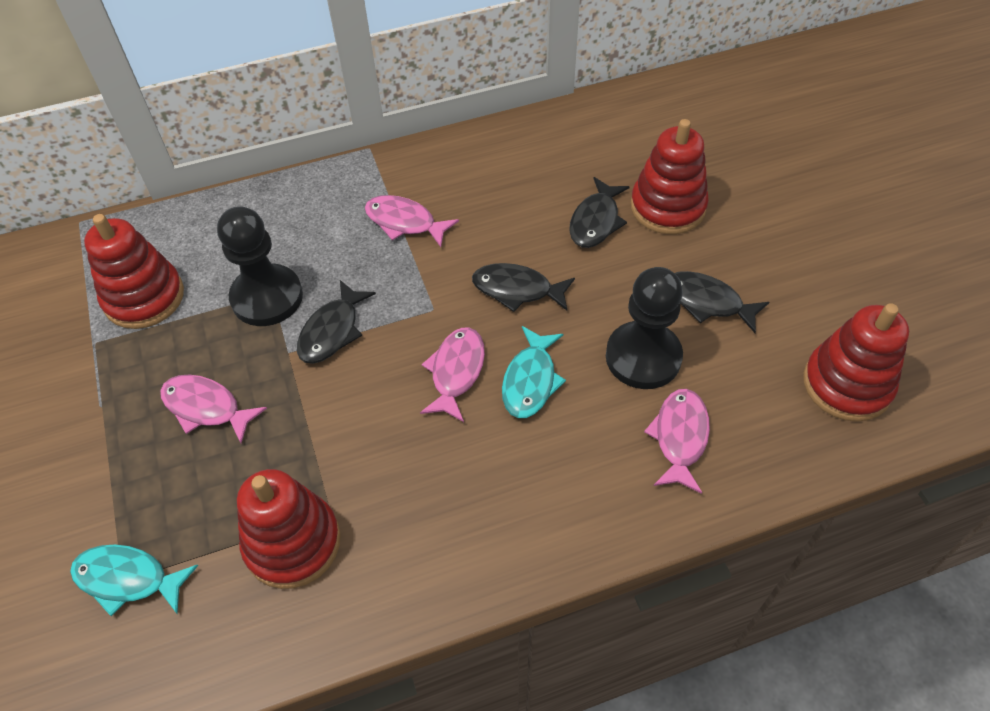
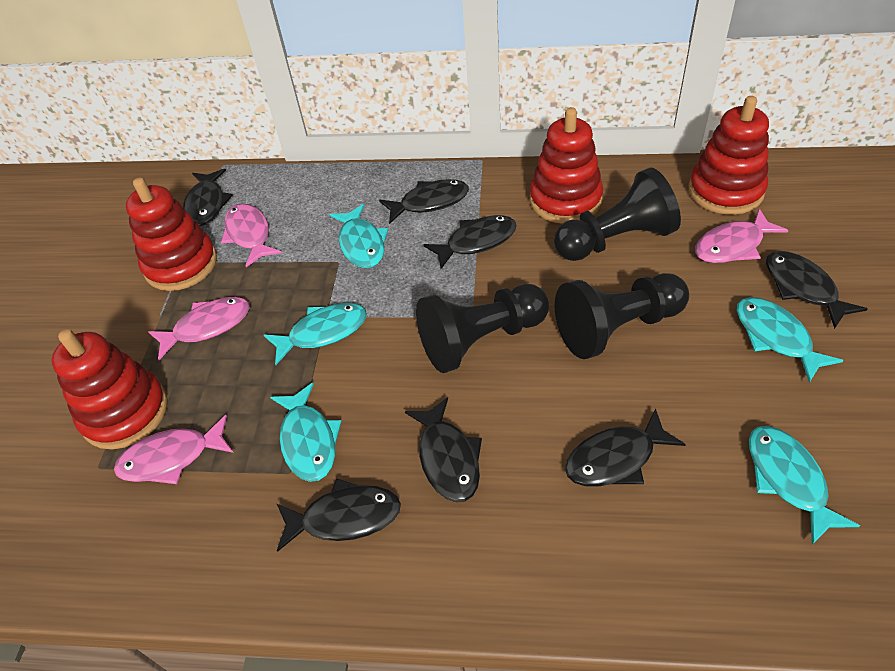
black fish: [297,280,376,364] [472,263,575,312] [569,177,630,248] [675,271,769,333] = 4 -> [183,169,233,226] [276,479,401,552] [379,179,469,224] [405,397,482,502] [423,215,517,269] [565,408,686,487] [766,251,868,329] = 7
black pawn: [217,206,303,326] [606,267,683,389] = 2 -> [416,284,549,373] [554,167,681,261] [555,273,689,359] = 3
turquoise fish: [70,544,198,616] [502,326,566,418] = 2 -> [264,303,367,365] [270,383,342,482] [329,204,388,268] [737,297,844,383] [749,426,860,545] = 5

